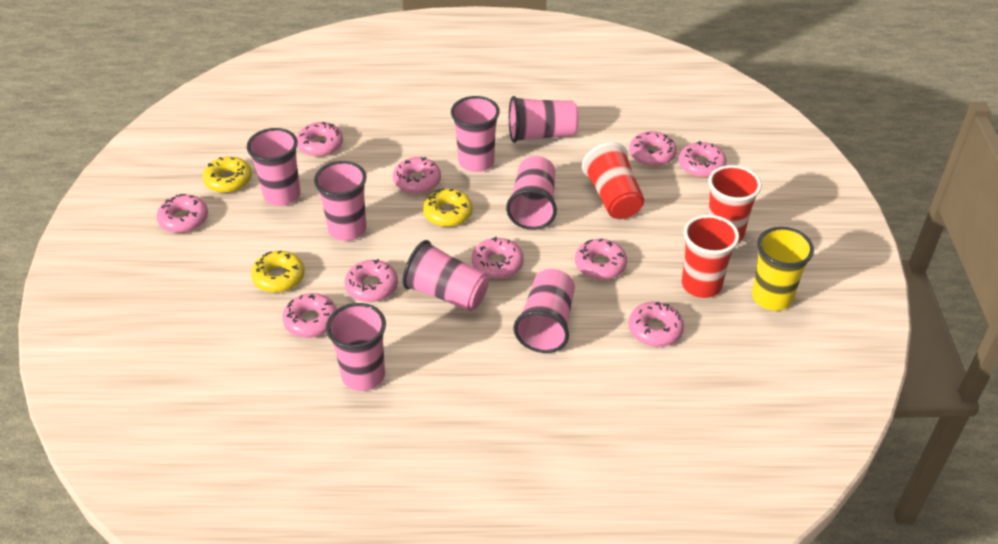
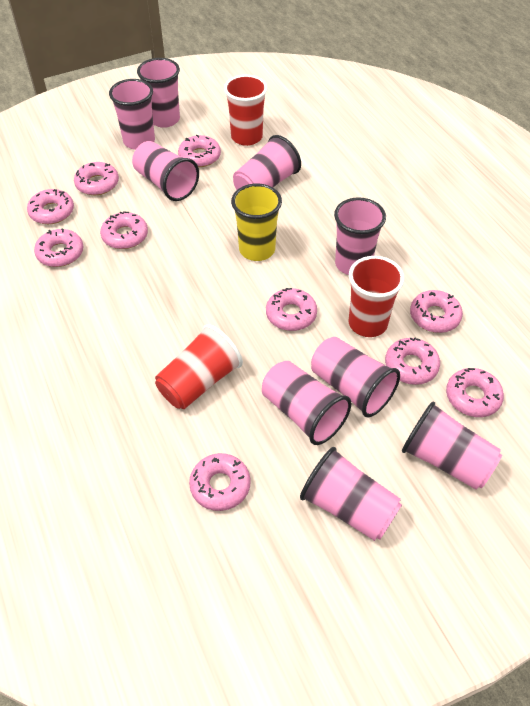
pink cup: [247,128,301,206] [314,161,367,241] [326,303,386,391] [403,240,489,311] [451,96,500,172] [506,156,557,230] [509,96,579,143] [514,269,575,353] = 8 -> [109,79,155,150] [132,141,199,201] [137,58,180,128] [233,135,301,190] [262,361,351,445] [300,447,402,541] [311,337,400,417] [334,197,386,275] [402,402,502,490] = 9
yellow donut: [203,157,252,193] [251,251,305,293] [423,189,473,227] = 3 -> none = 0

